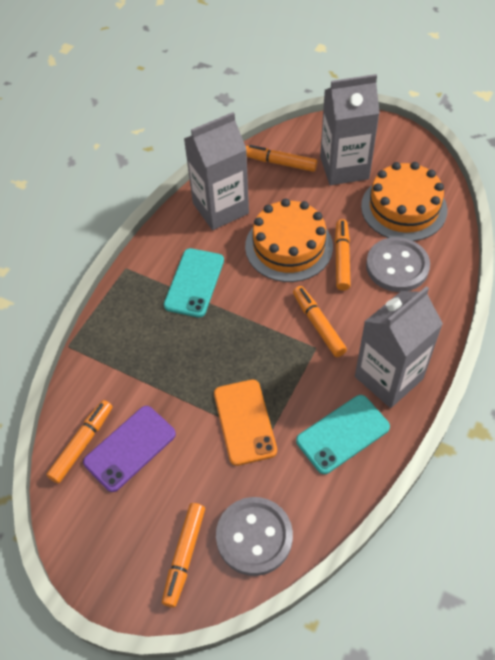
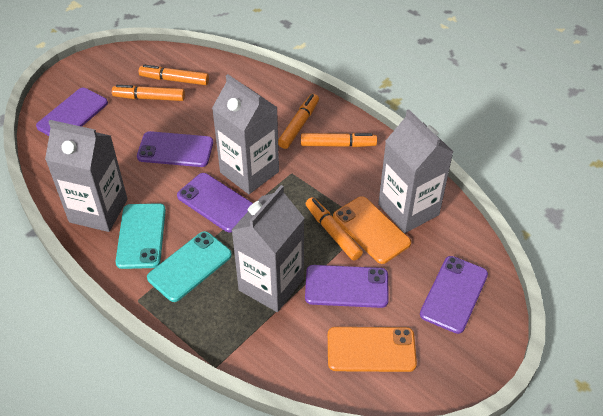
grey button: [216,497,293,576] [366,237,430,292] = 2 -> none = 0
grey carton: [184,112,249,230] [320,74,380,185] [355,286,443,408] = 3 -> [45,120,127,232] [212,74,279,194] [232,185,304,312] [378,109,453,233] = 4
orange cake: [245,199,333,282] [361,162,447,241] = 2 -> none = 0
orange phone: [214,379,277,466] = 1 -> [328,327,417,372] [333,196,411,264] = 2
purple phone: [83,406,176,492] = 1 -> [36,88,108,136] [137,131,213,167] [177,173,253,233] [305,265,389,308] [420,256,488,334] = 5

